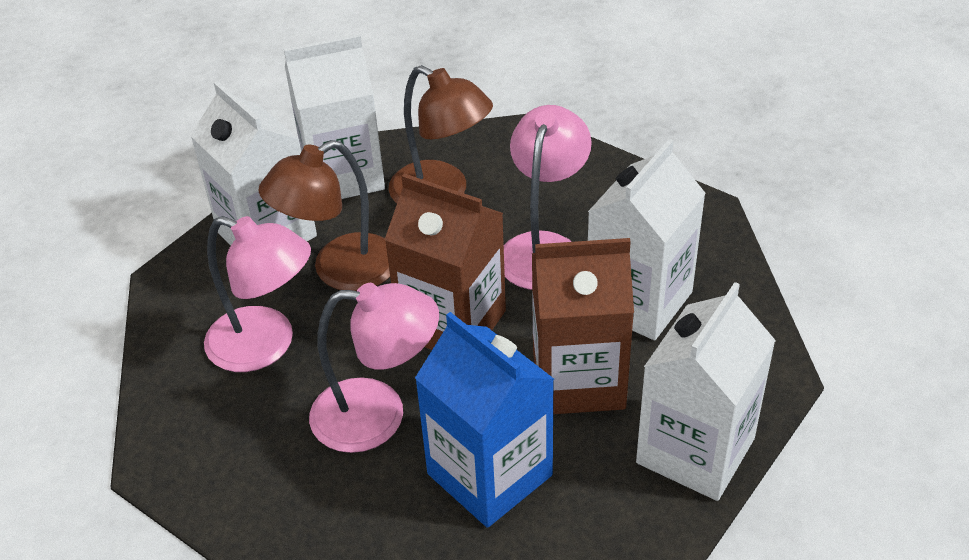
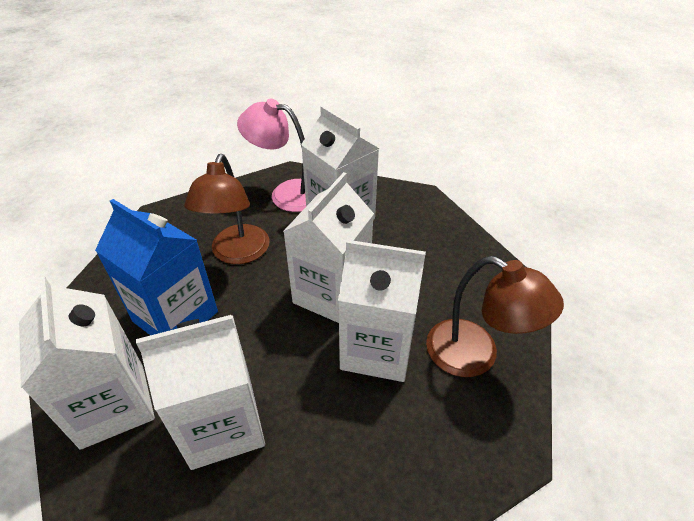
brown carton: [384,173,506,350] [532,238,634,414] = 2 -> none = 0
pink lamp: [204,216,311,372] [309,283,439,453] [504,105,592,290] = 3 -> [237,99,306,212] = 1
white carton: [190,81,317,246] [284,34,385,199] [588,139,706,340] [636,282,776,501] = 4 -> [19,276,155,450] [136,315,265,470] [283,172,374,323] [301,106,379,220] [338,240,426,382] = 5

